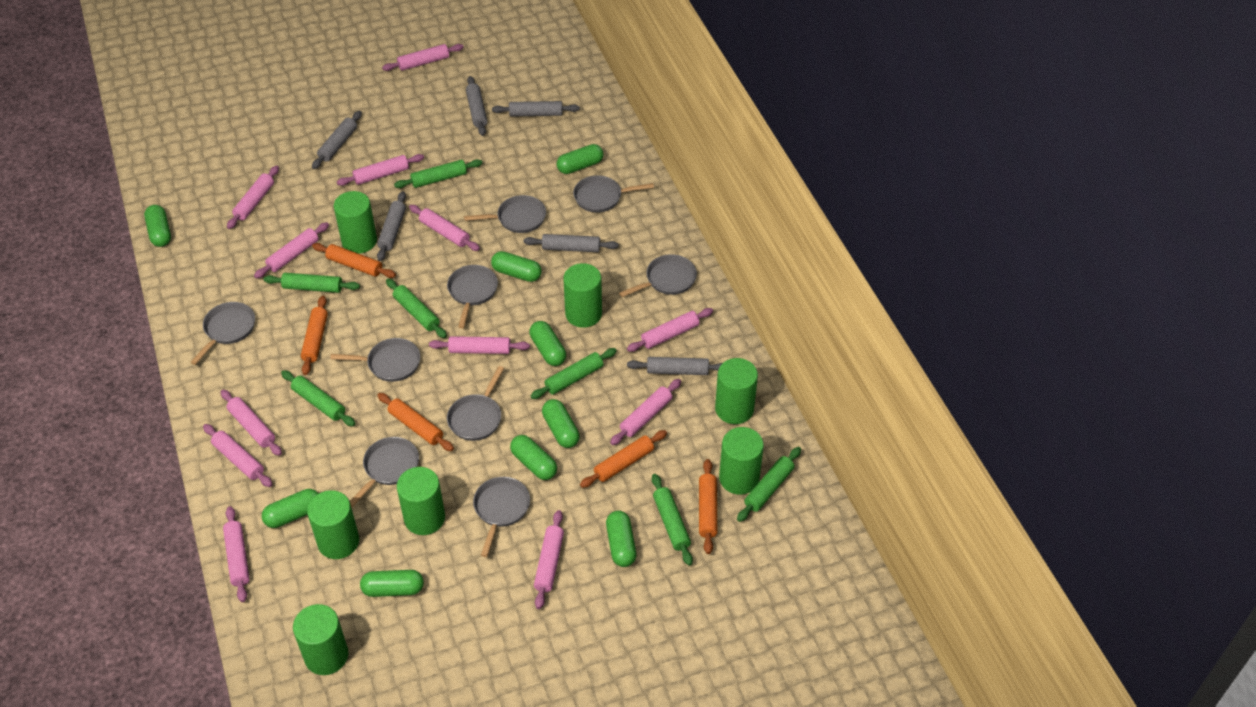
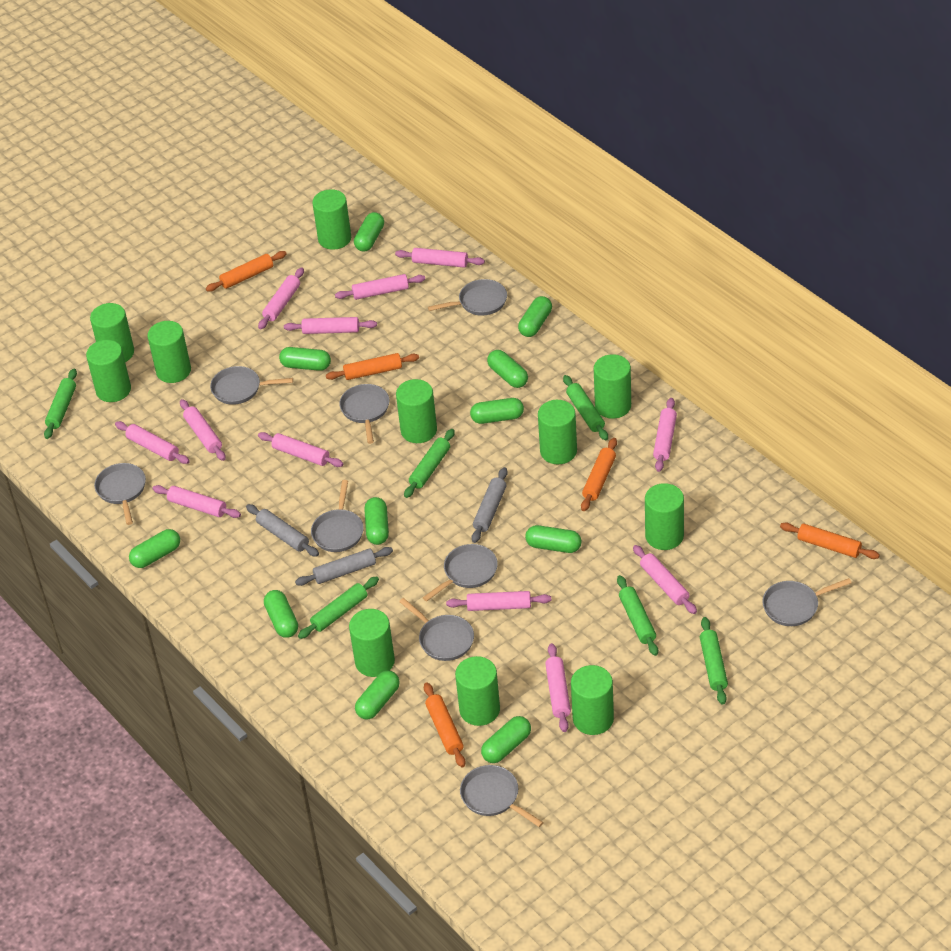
green capsule: [144,205,171,247] [262,489,319,528] [360,570,424,597] [491,251,542,282] [510,435,557,480] [529,321,566,366] [542,399,580,448] [557,144,603,174] [606,511,636,567] = 9 -> [129,529,180,568] [264,590,298,638] [279,347,331,371] [354,212,384,252] [355,671,400,719] [364,497,389,545] [470,398,524,424] [481,716,531,763] [487,350,528,388] [518,296,552,337] [525,525,582,553] = 11
green cylinder: [293,604,348,675] [307,490,359,559] [334,191,377,254] [397,467,445,535] [563,263,602,328] [715,358,758,424] [719,427,764,495] = 7 -> [86,340,131,402] [90,303,134,362] [147,321,191,383] [312,189,351,250] [349,609,395,677] [396,379,437,443] [455,656,500,726] [538,400,577,464] [571,665,614,735] [594,354,631,419] [645,483,684,550] = 11
green rolling pin: [263,273,360,293] [281,370,355,426] [386,279,447,338] [394,159,482,188] [531,348,617,399] [652,474,693,566] [737,447,801,522] = 7 -> [44,368,77,439] [298,576,379,639] [404,429,455,498] [563,375,608,441] [617,575,658,656] [700,617,728,705] = 6
grey rolling pin: [312,111,362,169] [377,191,406,261] [466,76,487,136] [492,101,580,116] [524,234,619,252] [627,357,722,375] = 6 -> [246,504,319,557] [295,547,393,586] [471,467,508,543] = 3

